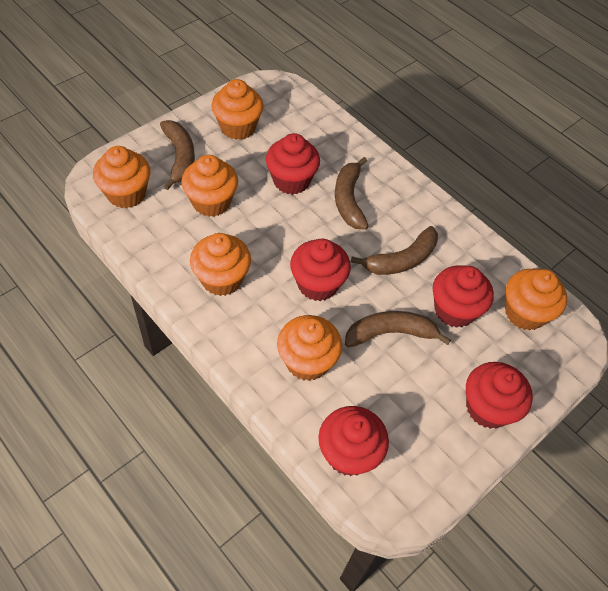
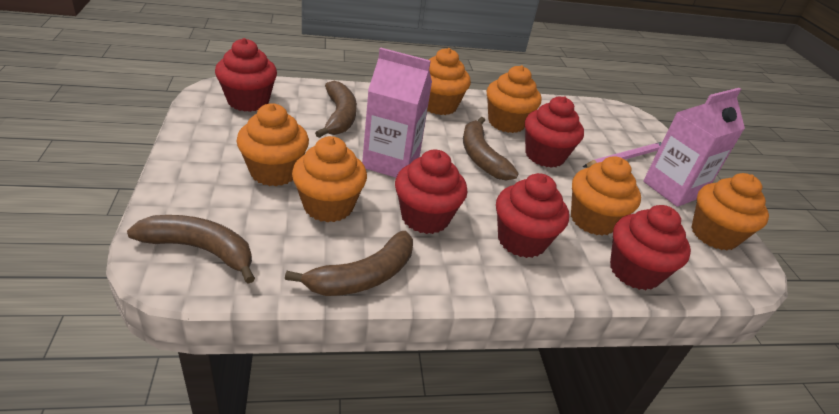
pink carton: none = 0 -> [362,48,432,178] [643,88,745,207] = 2
pink pencil: none = 0 -> [583,142,662,168] = 1

